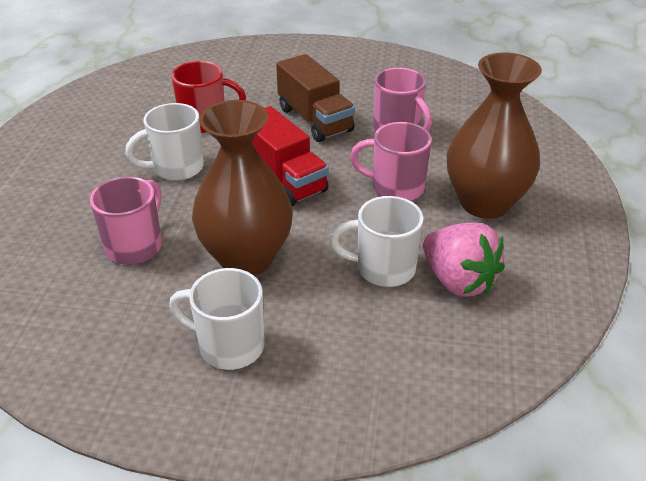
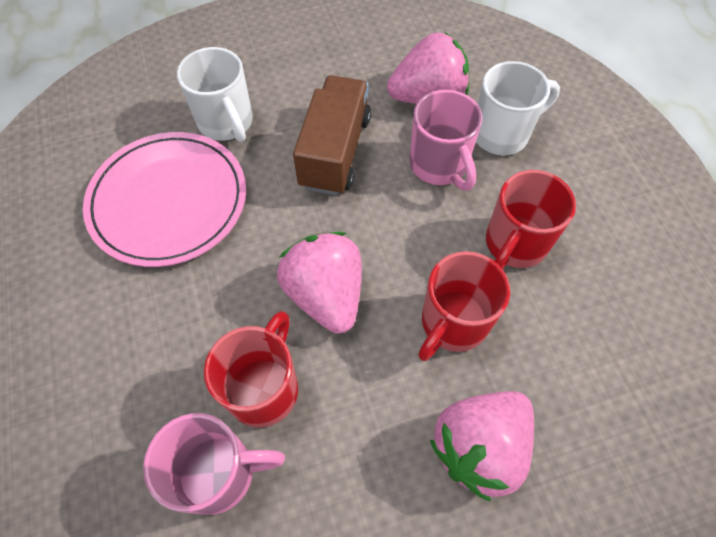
brown vase: [192,100,293,275] [447,52,542,219] = 2 -> none = 0
pink mug: [90,176,162,265] [350,122,432,201] [374,68,432,131] = 3 -> [143,413,285,515] [409,90,483,191] = 2
pink plate: none = 0 -> [83,132,246,267] = 1
pink strawberry: [423,222,505,297] = 1 -> [277,232,362,334] [387,33,469,104] [430,391,534,502] = 3
red mug: [171,61,246,133] = 1 -> [204,311,298,427] [418,251,510,361] [486,170,576,269] = 3
red truck: [252,106,329,206] = 1 -> none = 0
white mug: [125,103,204,181] [169,268,265,370] [330,196,424,287] = 3 -> [177,47,253,142] [476,61,560,155] = 2

